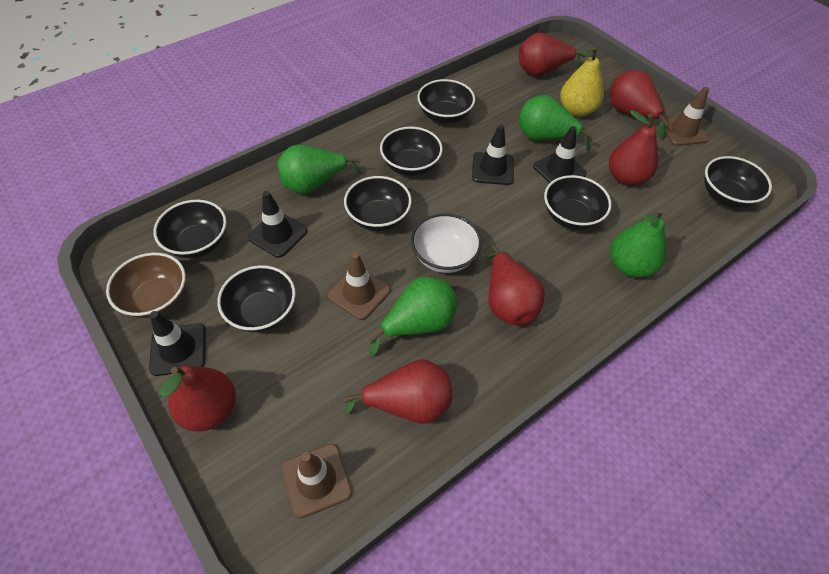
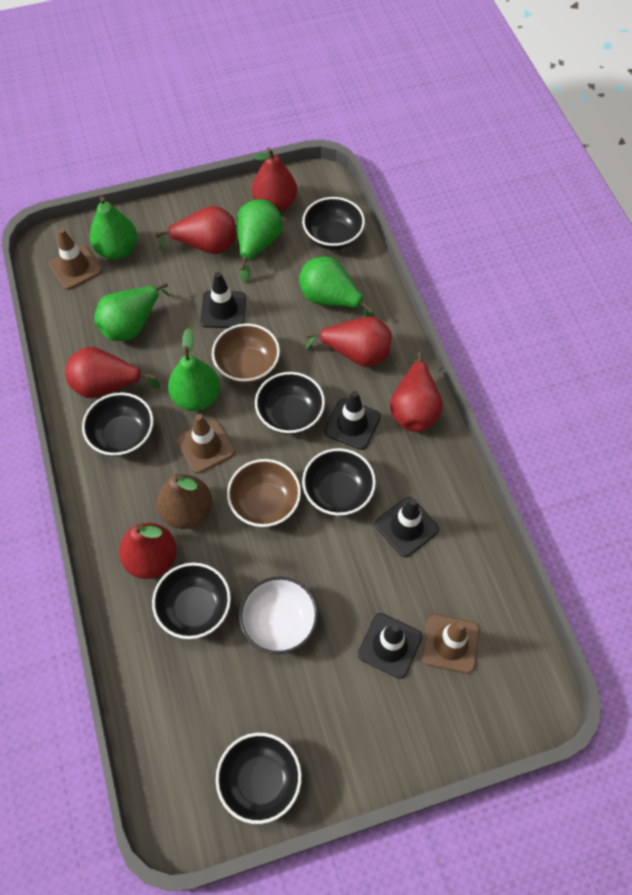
black bowl: [153,200,227,258] [217,265,296,332] [344,176,412,231] [380,127,443,176] [417,79,475,124] [544,175,612,230] [704,156,772,208] = 7 -> [82,392,154,457] [152,563,231,639] [216,733,302,824] [255,372,325,435] [302,197,365,250] [302,448,376,516] = 6
brown bowl: [106,253,186,318] = 1 -> [212,323,280,383] [227,459,301,527] = 2
brown pear: none = 0 -> [156,473,212,529] = 1
green pear: [277,145,361,194] [368,277,457,356] [519,95,594,151] [610,208,666,278] = 4 -> [90,197,138,260] [95,282,170,341] [168,328,220,411] [237,199,283,283] [299,256,374,317] = 5
yellow pear: [560,47,604,117] = 1 -> none = 0

